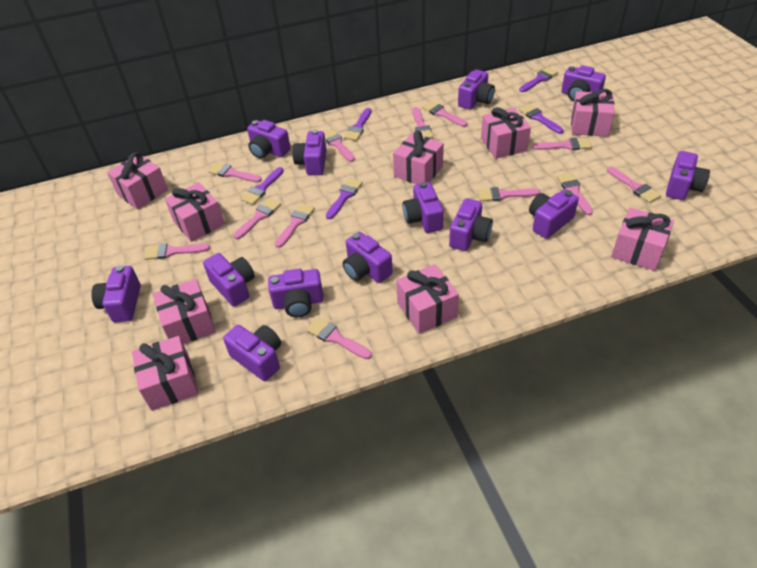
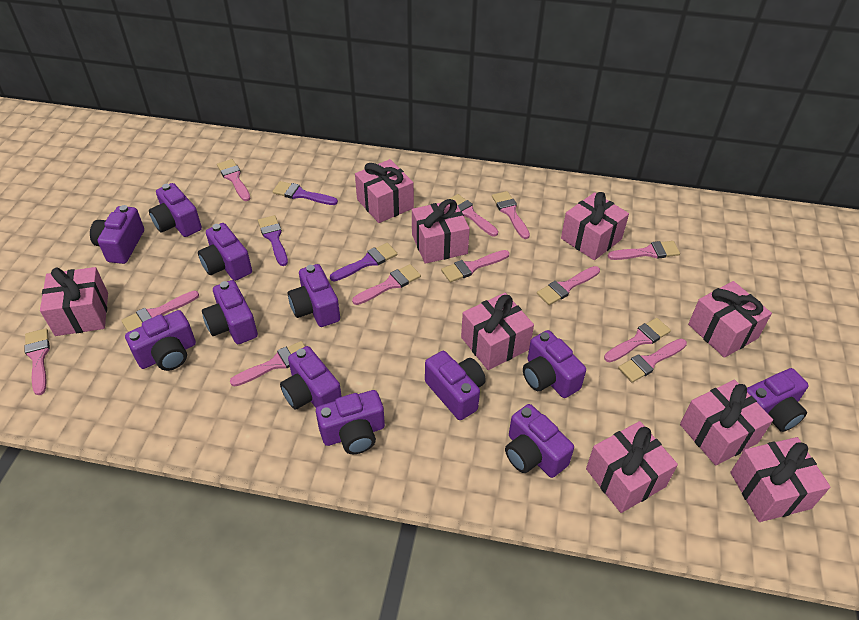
purple brush: [241,167,284,205] [326,178,362,219] [344,108,371,141] [519,67,558,92] [519,104,564,134] = 5 -> [258,215,288,266] [272,181,338,205] [330,243,397,282] = 3
purple camera: [91,265,141,322] [203,253,255,307] [223,325,281,381] [247,120,291,159] [268,269,324,317] [292,130,327,175] [343,232,393,283] [403,182,444,233] [449,198,493,251] [458,70,495,110] [529,189,579,239] [561,65,606,102] [666,151,710,200] = 13 -> [90,205,144,264] [125,310,196,371] [149,183,202,237] [198,223,252,281] [202,280,258,344] [280,346,342,410] [288,264,340,327] [316,390,385,454] [425,351,486,420] [505,404,574,478] [523,330,586,398] [747,368,809,432] = 12

